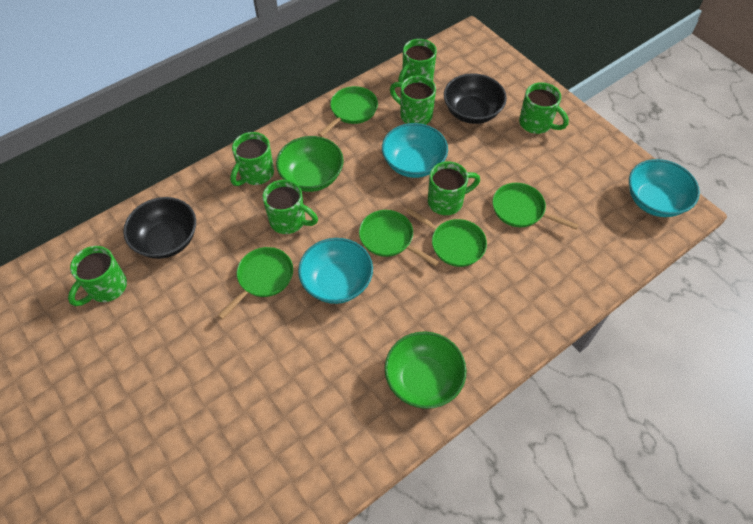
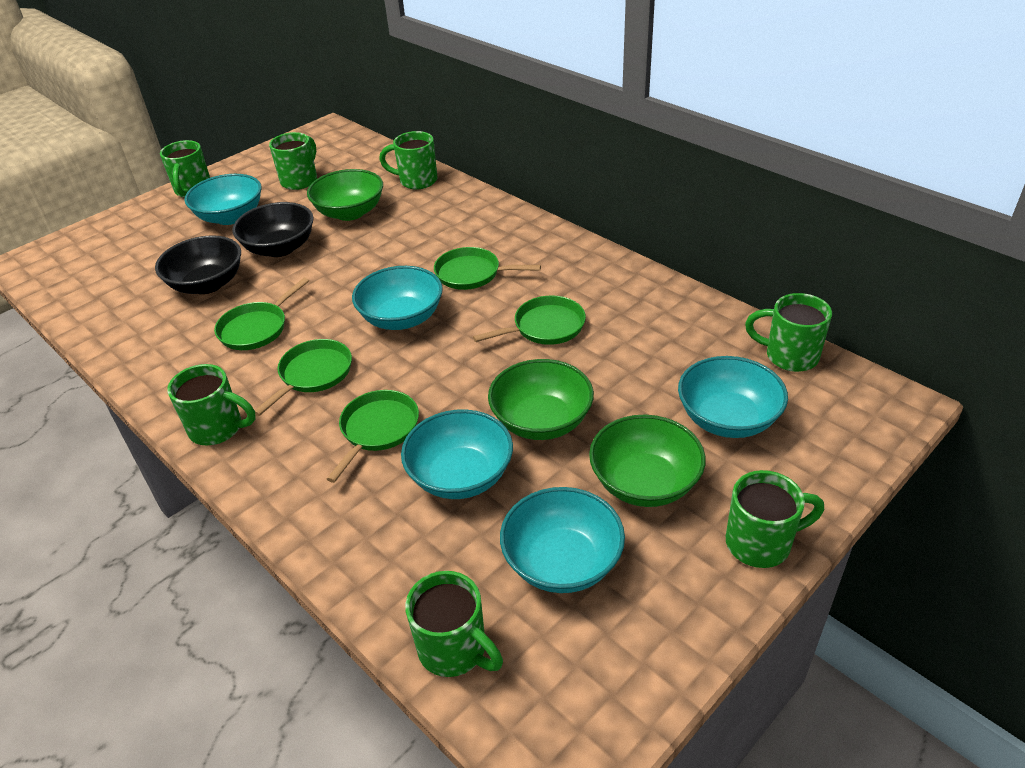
green bowl: [276,136,344,192] [385,332,467,409] = 2 -> [307,169,383,221] [488,359,594,440] [589,415,706,507] = 3
turquoise bowl: [298,238,373,304] [382,123,448,178] [629,159,700,217] = 3 -> [184,174,262,225] [352,266,443,330] [401,409,513,499] [500,487,625,593] [678,356,788,438] = 5

